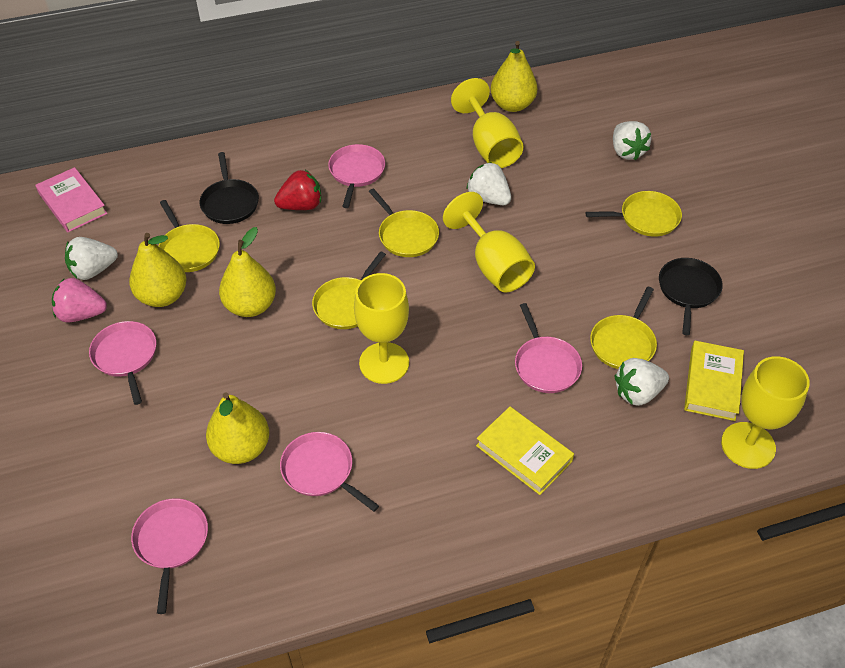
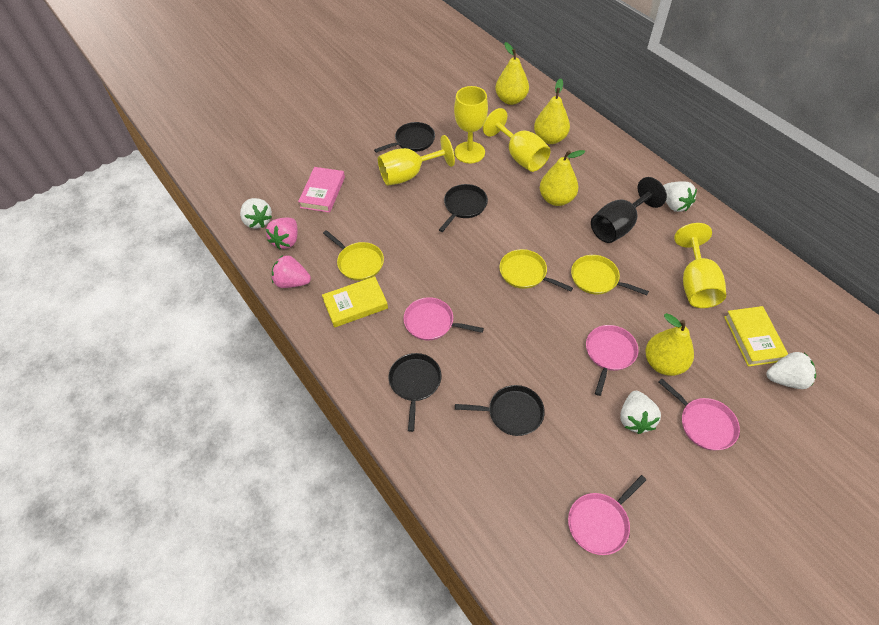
black goblet: none = 0 -> [591,177,667,243] = 1
black pan: [200,152,259,224] [659,258,723,335] = 2 -> [374,122,435,153] [389,353,442,432] [439,184,488,232] [455,385,545,436] = 4
pink pan: [89,321,156,405] [131,498,208,614] [280,432,379,512] [328,144,385,208] [515,303,582,393] = 5 -> [404,297,484,340] [568,475,646,555] [586,325,639,396] [659,379,740,450] = 4
pink strawberry: [52,278,107,323] = 1 -> [266,218,298,249] [272,255,311,288] = 2
red strawberry: [274,170,321,210] = 1 -> none = 0
yellow pan: [158,200,220,272] [312,251,386,329] [369,188,439,257] [585,191,682,237] [590,287,657,369] = 5 -> [323,230,384,281] [499,249,573,292] [571,255,649,295] = 3

